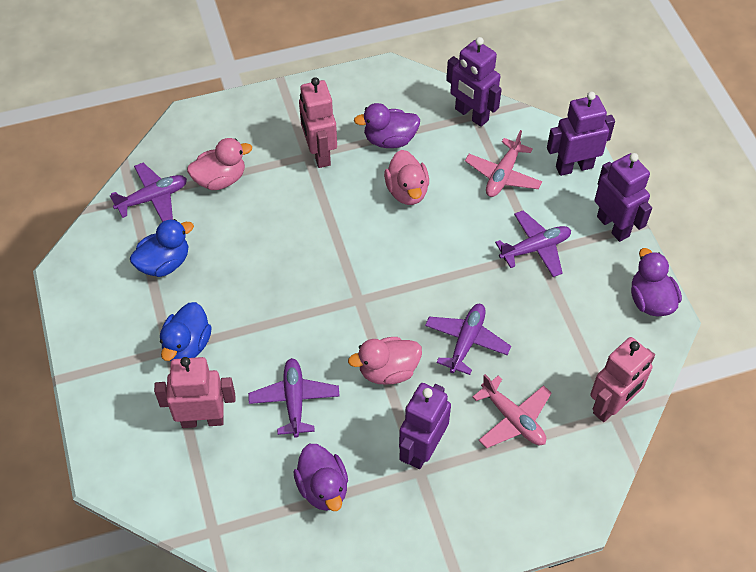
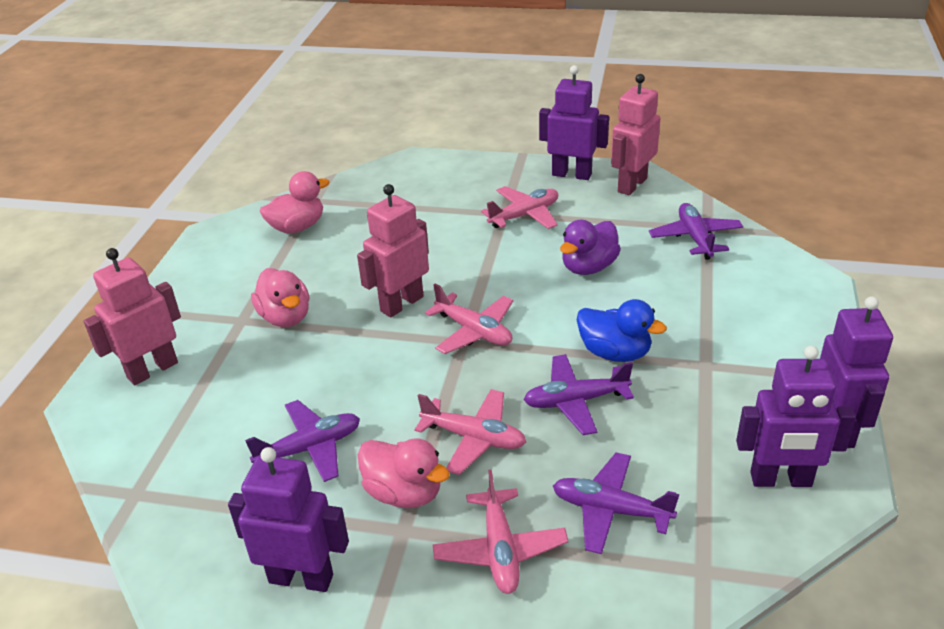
blue duck: [130,219,194,277] [160,302,212,361] = 2 -> [577,299,667,362] = 1
pink plane: [465,130,542,197] [472,374,551,448] = 2 -> [415,389,526,475] [425,283,513,354] [433,469,568,594] [481,186,558,229] = 4
purple duck: [294,444,348,511] [354,103,420,148] [631,248,682,316] = 3 -> [560,220,621,275] = 1

